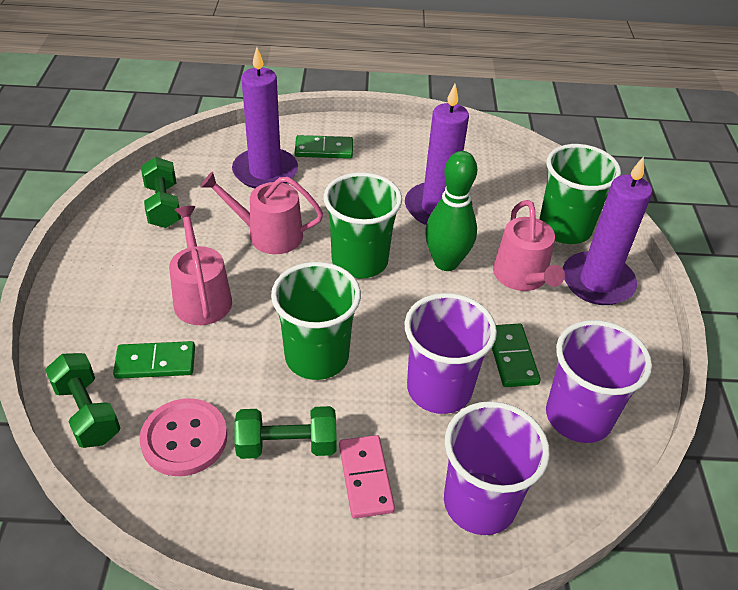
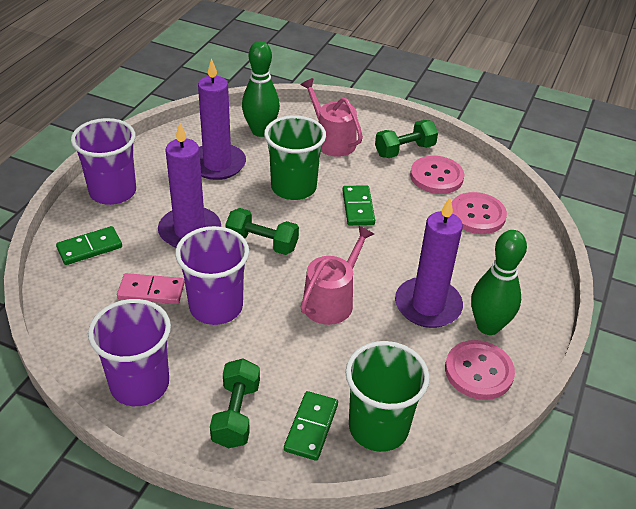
green bowling pin: [425,151,477,271] = 1 -> [242,41,280,137] [471,230,527,335] = 2
green cup: [271,262,361,380] [323,172,402,279] [539,144,621,244] = 3 -> [264,115,326,200] [345,341,430,452] = 2
pink button: [139,398,227,476] = 1 -> [410,156,464,194] [445,340,515,400] [452,192,507,234] = 3
pink watering can: [169,206,232,325] [201,172,323,254] [493,200,565,291] = 3 -> [301,78,363,157] [301,226,374,325] = 2

